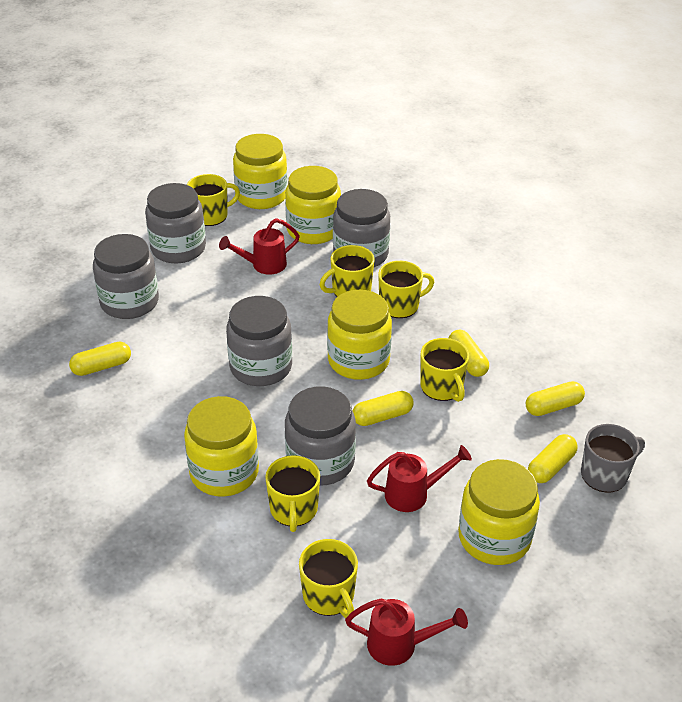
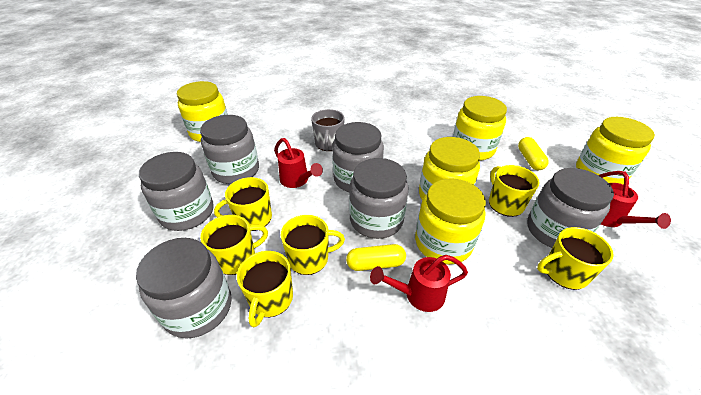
grey jar: [93,234,159,319] [145,183,206,263] [226,296,292,386] [285,386,356,485] [333,189,390,267] = 5 -> [136,238,232,338] [139,152,214,231] [200,115,259,184] [332,122,384,192] [349,158,408,239] [527,168,614,248] = 6
yellow capsule: [69,342,131,376] [353,391,413,426] [449,330,489,377] [526,381,585,416] [528,434,578,483] = 5 -> [346,244,406,271] [518,137,549,170] = 2

